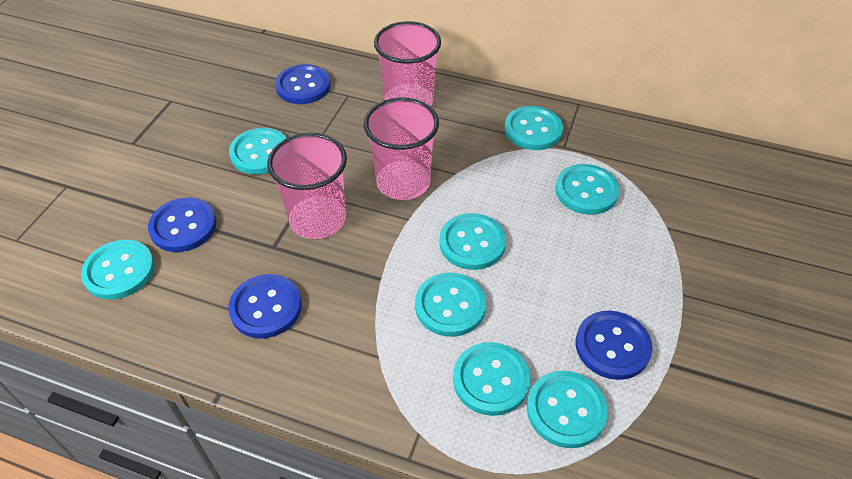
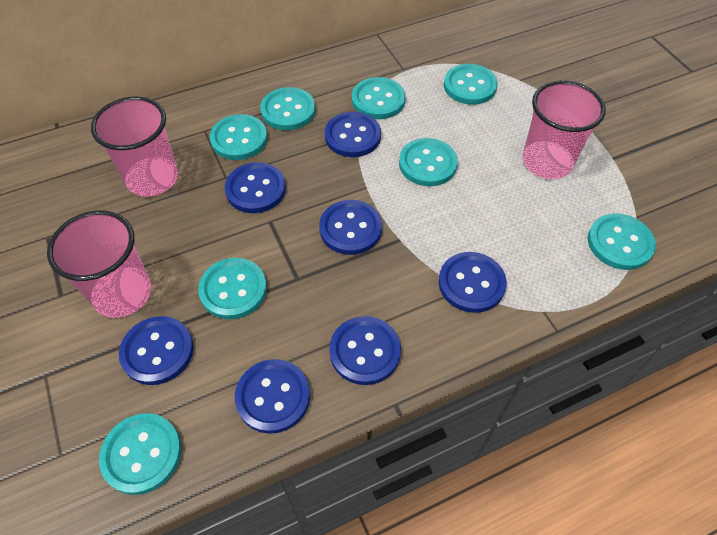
blue button: [148,197,217,252] [228,274,302,339] [275,64,331,104] [576,310,652,380] = 4 -> [119,316,194,385] [225,162,286,213] [235,359,310,434] [319,200,382,255] [325,112,381,157] [329,316,401,385] [438,252,507,313] = 7

